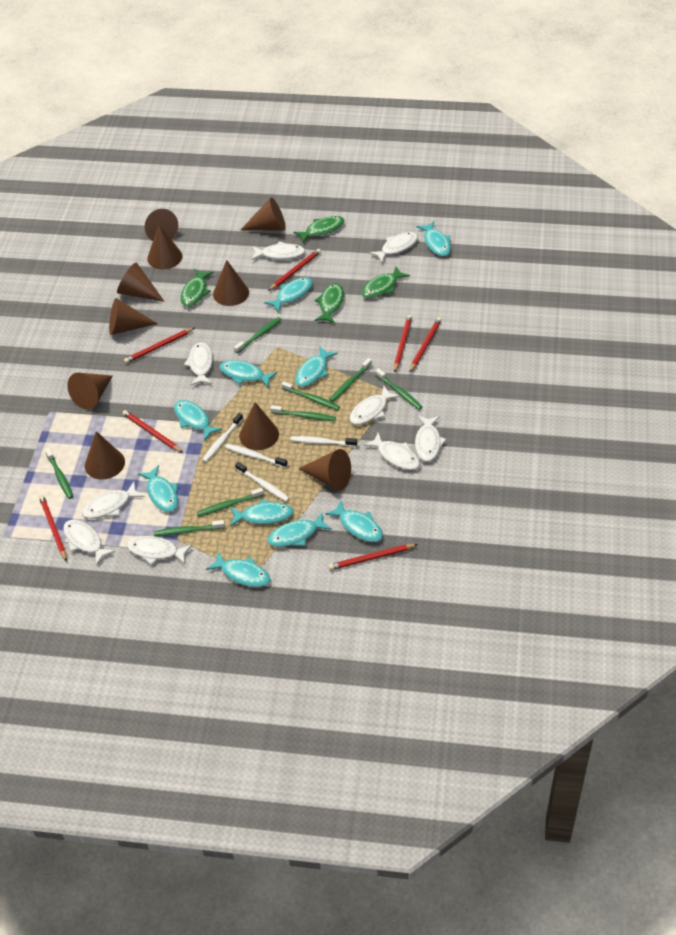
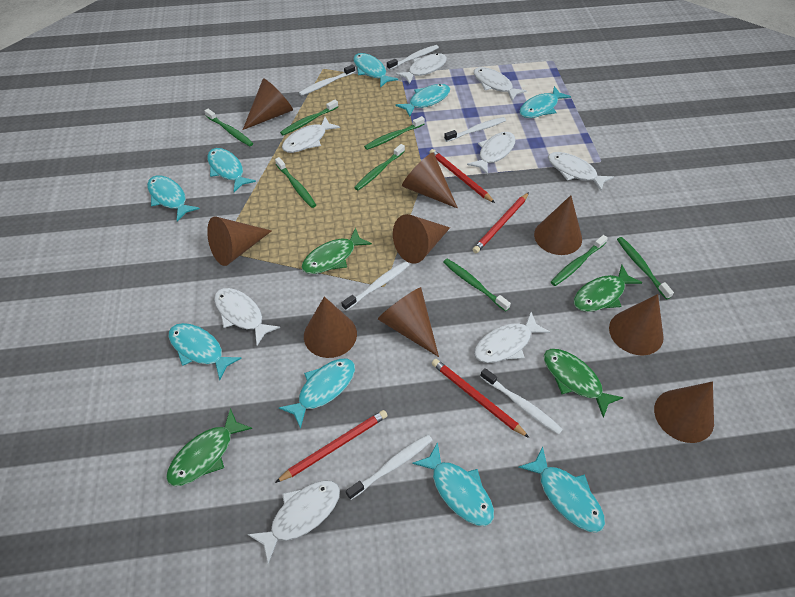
brown cone: [67,373,113,410] [85,431,125,480] [109,298,158,335] [117,263,165,302] [145,209,178,241] [147,225,183,269] [213,260,249,306] [239,402,279,450] [240,197,286,230] [298,449,351,491] = 10 -> [207,216,272,266] [243,78,293,130] [304,296,357,358] [378,287,439,357] [393,214,450,263] [402,152,458,209] [534,195,582,255] [609,294,664,356] [654,381,714,443] = 9
red pencil: [39,495,67,561] [122,410,183,453] [124,328,194,364] [268,249,321,291] [328,544,418,570] [394,315,412,373] [410,317,442,372] = 7 -> [275,410,388,483] [429,149,495,203] [432,359,529,438] [472,192,529,253] = 4
turquoise fish: [138,465,178,512] [174,400,222,440] [206,552,270,587] [219,360,277,387] [230,499,294,527] [264,277,312,313] [267,513,332,547] [295,346,338,387] [325,501,383,542] [416,221,451,256] = 10 -> [147,175,200,221] [169,323,242,380] [207,148,256,192] [279,359,355,429] [353,53,398,88] [396,84,450,116] [412,442,494,526] [519,446,605,533] [520,86,571,118] = 9
white fish: [63,520,115,566] [82,482,145,519] [127,536,192,565] [184,342,213,385] [252,241,305,260] [349,386,400,425] [364,432,420,470] [369,232,418,262] [415,416,446,462] = 9 -> [214,288,280,345] [248,480,340,564] [282,117,340,153] [395,53,447,84] [467,132,515,175] [474,67,527,101] [474,312,550,363] [548,152,614,192] = 8
white toothbrush: [202,413,243,462] [225,444,287,468] [235,462,290,502] [290,436,357,447] = 4 -> [299,64,355,96] [341,261,409,311] [346,434,432,500] [387,45,439,70] [444,117,506,142] [480,368,563,435] = 6

